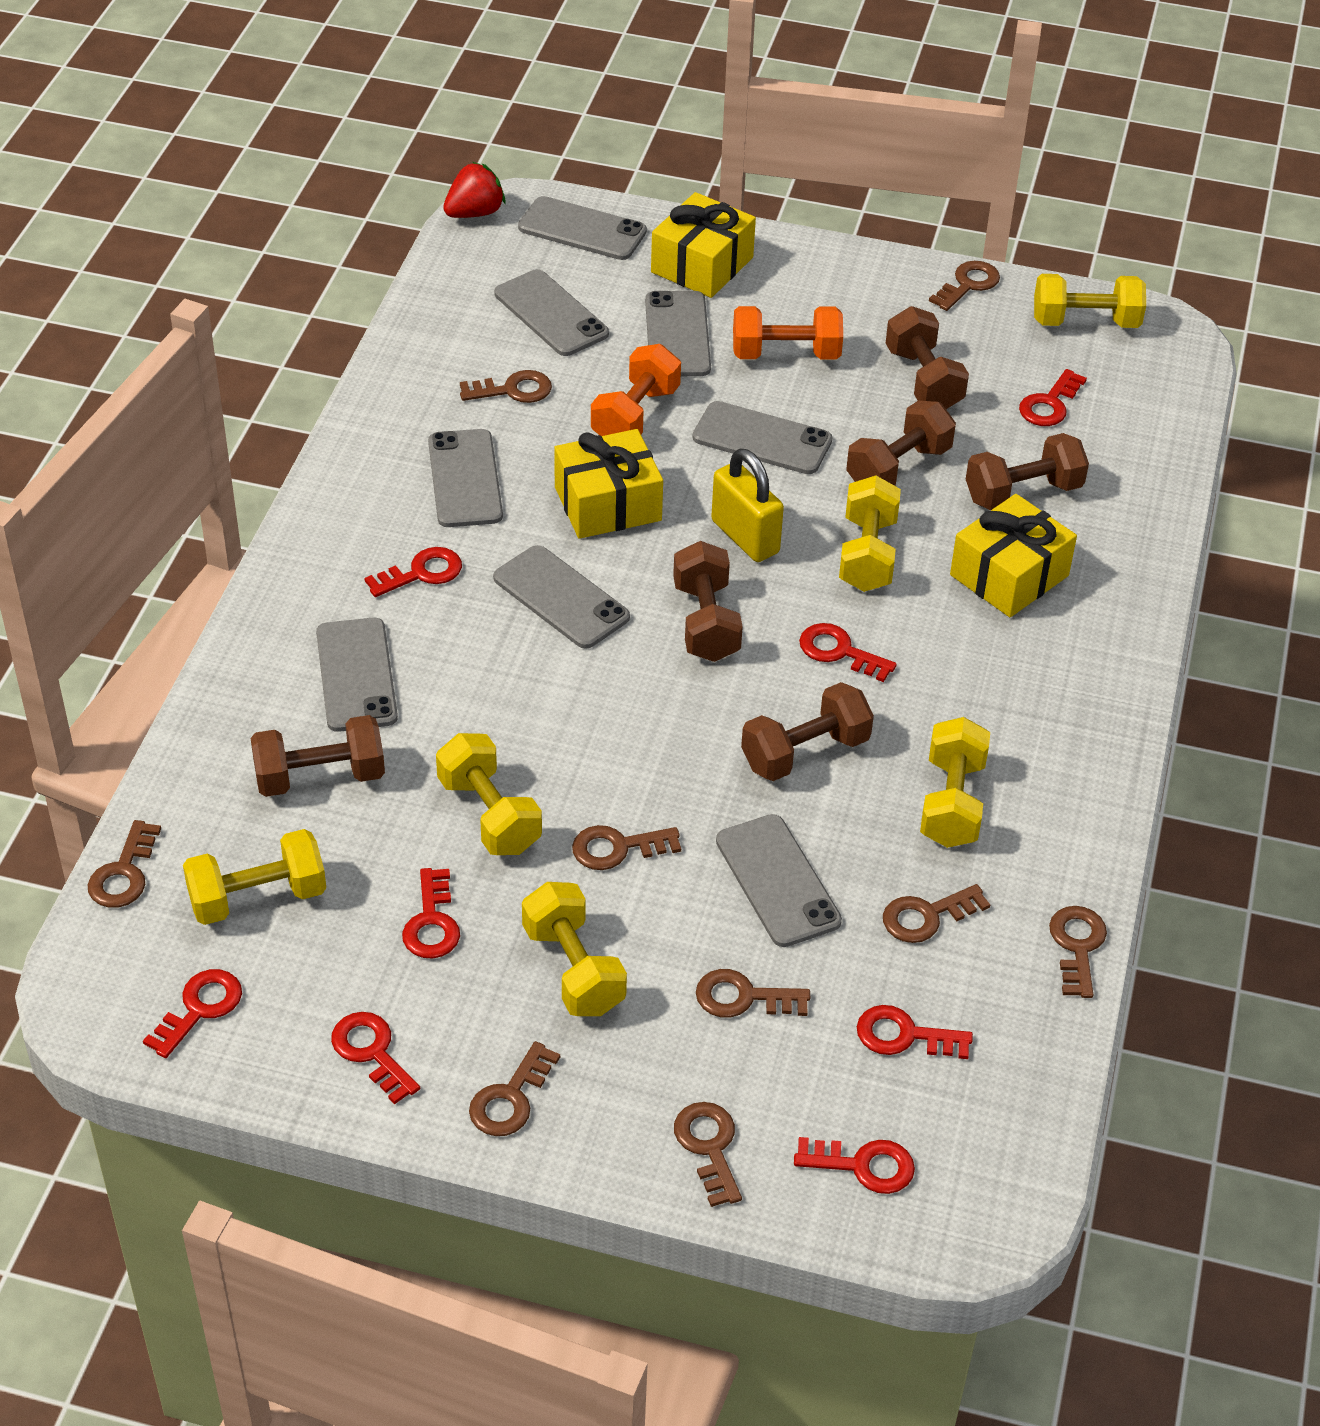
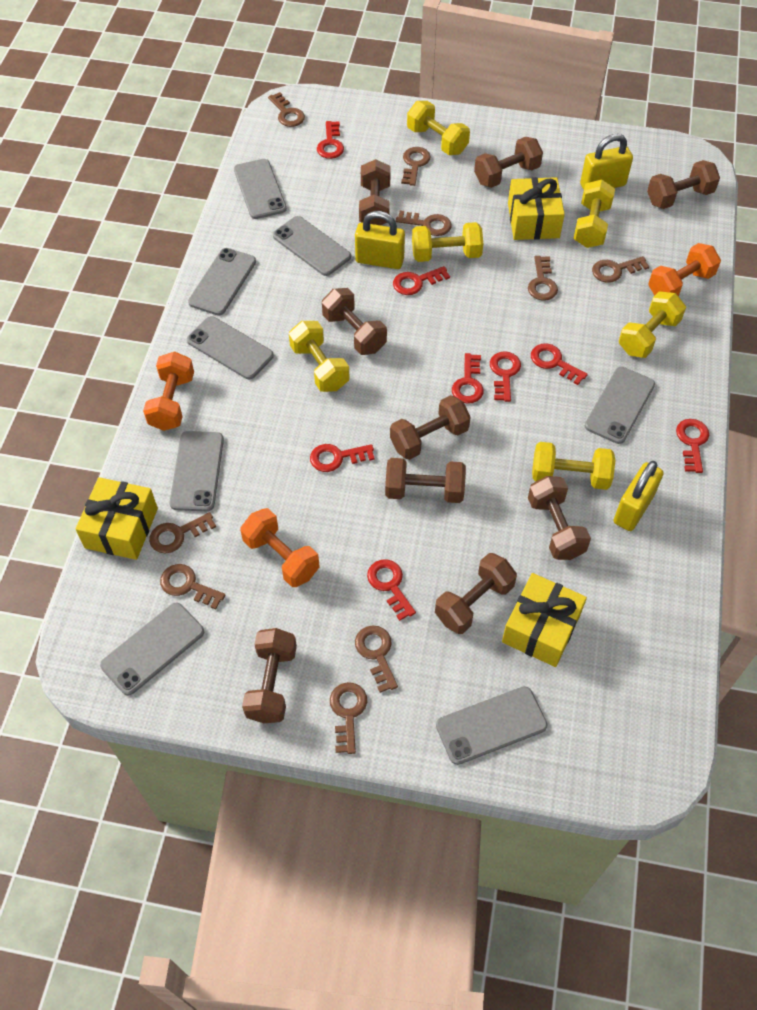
brown dumbbell: [251,715,385,797] [673,541,743,662] [741,682,874,781] [846,401,956,486] [886,306,969,409] [966,433,1089,510] = 6 -> [242,628,297,723] [322,288,387,355] [359,159,391,225] [385,458,466,503] [390,395,471,460] [435,553,517,634] [474,137,543,188] [528,476,591,560] [647,160,720,209] = 9
orange dumbbell: [591,344,681,436] [733,306,843,359] = 2 -> [143,351,194,431] [240,508,320,587] [648,243,721,296] = 3
red strawberry: [443,162,505,218] = 1 -> none = 0
yellow padlock: [711,449,784,562] = 1 -> [355,211,405,269] [580,134,633,190] [614,461,664,531] = 3

